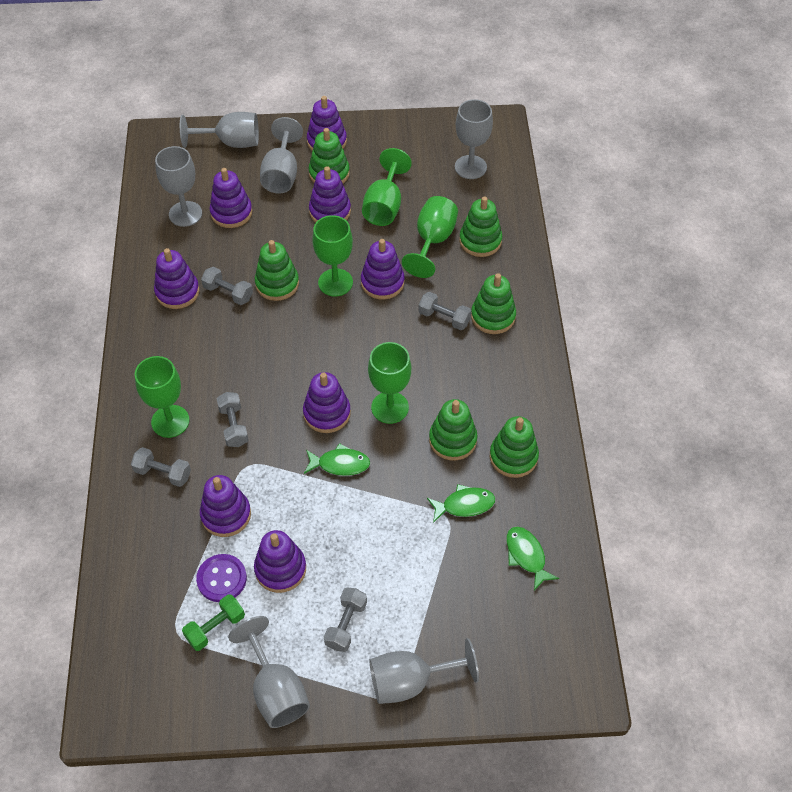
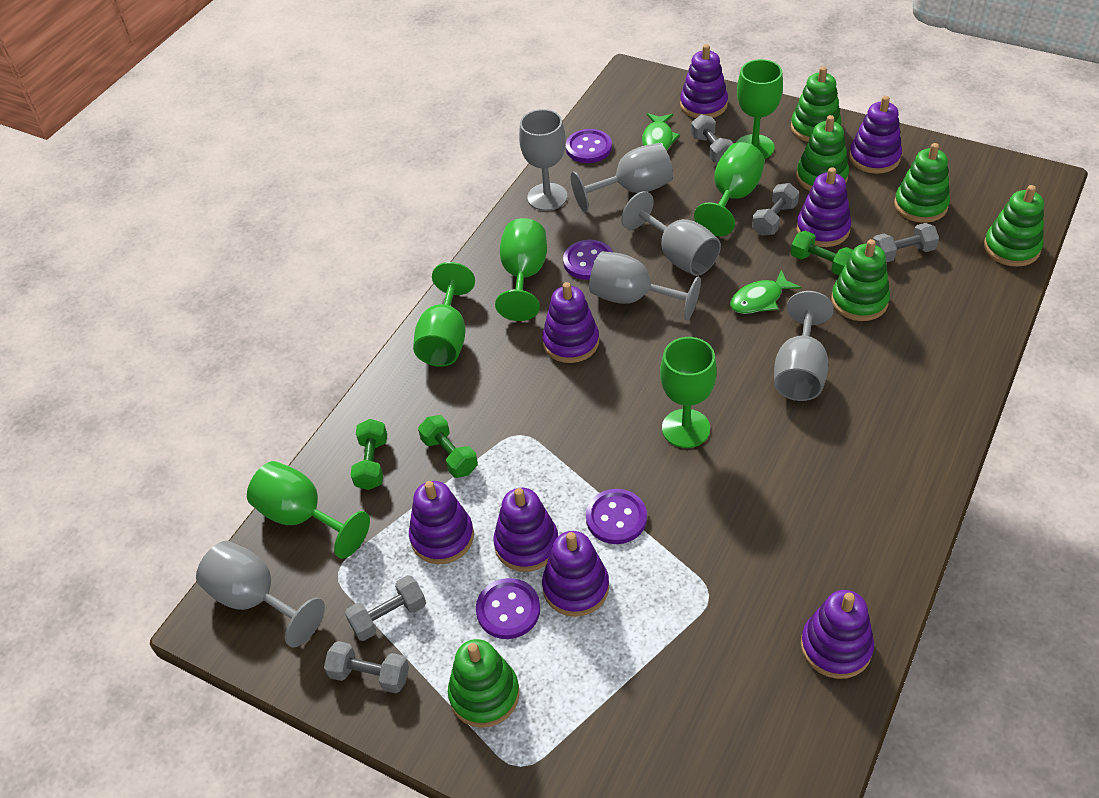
green dumbbell: [182,595,245,651] = 1 -> [351,419,387,490] [418,415,478,478] [791,231,853,275] = 3
green fish: [304,443,370,476] [427,484,495,523] [506,527,559,590] = 3 -> [642,113,680,151] [730,270,801,314] = 2
green goblet: [135,356,190,438] [312,215,353,296] [362,148,412,226] [368,342,411,424] [402,196,458,278] = 5 -> [247,461,370,559] [413,262,475,367] [495,218,547,321] [660,337,717,448] [694,142,765,236] [736,59,783,159] = 6
purple button: [196,554,247,602] = 1 -> [476,578,540,639] [563,240,613,280] [566,129,612,163] [586,489,647,544] = 4

